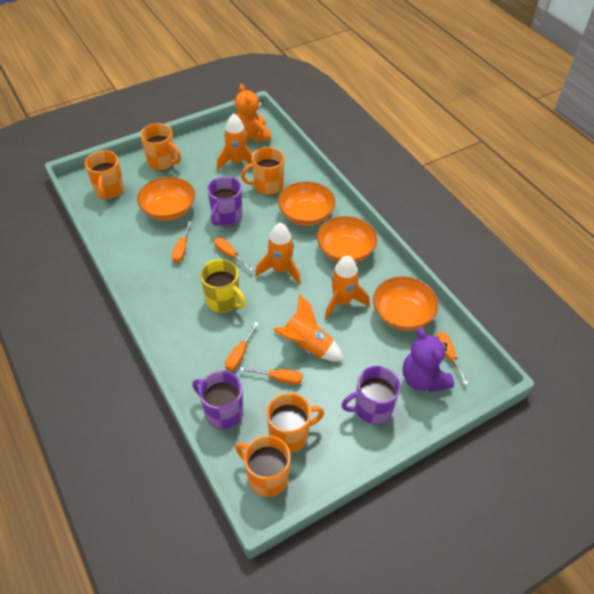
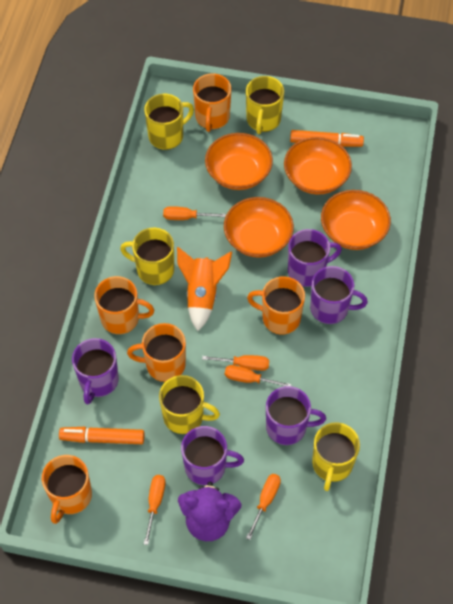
orange marker: none = 0 -> [59,427,144,444] [290,130,364,147] = 2
orange rocket: [217,113,252,171] [255,223,301,285] [273,294,344,362] [325,256,370,319] = 4 -> [177,247,232,331] = 1
orange teddy bear: [235,84,271,142] = 1 -> none = 0
purple mug: [192,371,243,430] [207,176,242,226] [341,366,401,425] = 3 -> [72,338,119,404] [181,426,244,485] [266,386,326,445] [288,229,342,287] [310,266,368,324] = 5
yellow mug: [200,259,246,313] = 1 -> [120,228,174,285] [144,94,194,150] [159,375,220,434] [246,76,284,134] [312,422,360,491] = 5

